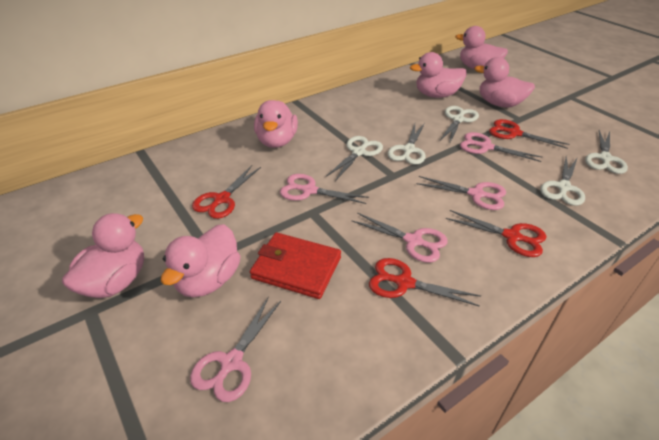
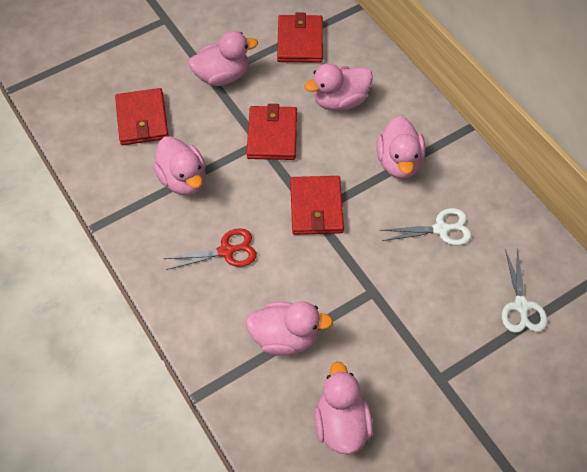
pink scissors: [190,296,281,402] [280,174,369,204] [351,213,448,263] [416,176,506,210] [460,132,542,162] = 5 -> none = 0
red scissors: [192,165,261,219] [369,258,481,307] [446,210,546,257] [489,119,569,149] = 4 -> [164,228,257,270] = 1
red wallet: [250,232,341,299] = 1 -> [115,88,168,145] [247,104,297,160] [277,13,323,63] [290,176,344,235] = 4
white scissors: [326,136,383,181] [387,123,426,165] [440,106,479,144] [541,156,585,206] [585,130,628,174] = 5 -> [380,208,472,245] [502,248,547,333] = 2

